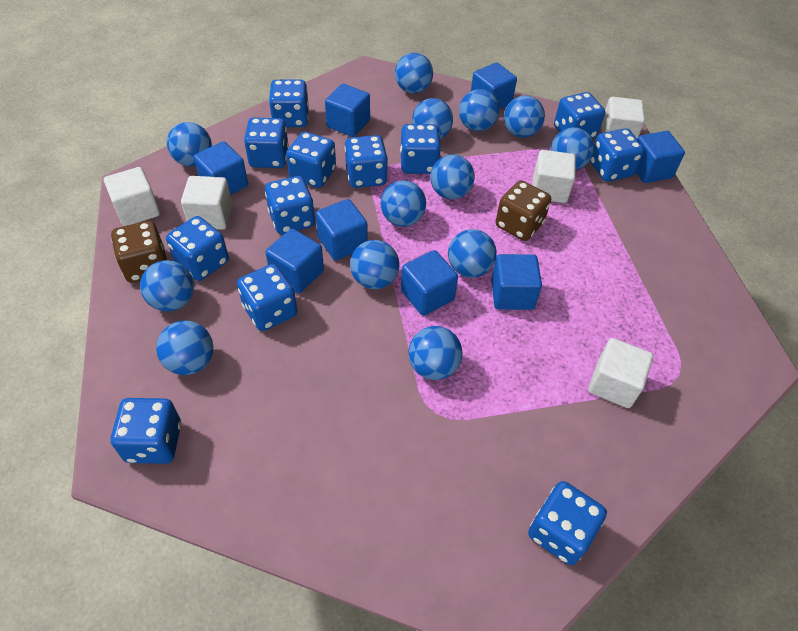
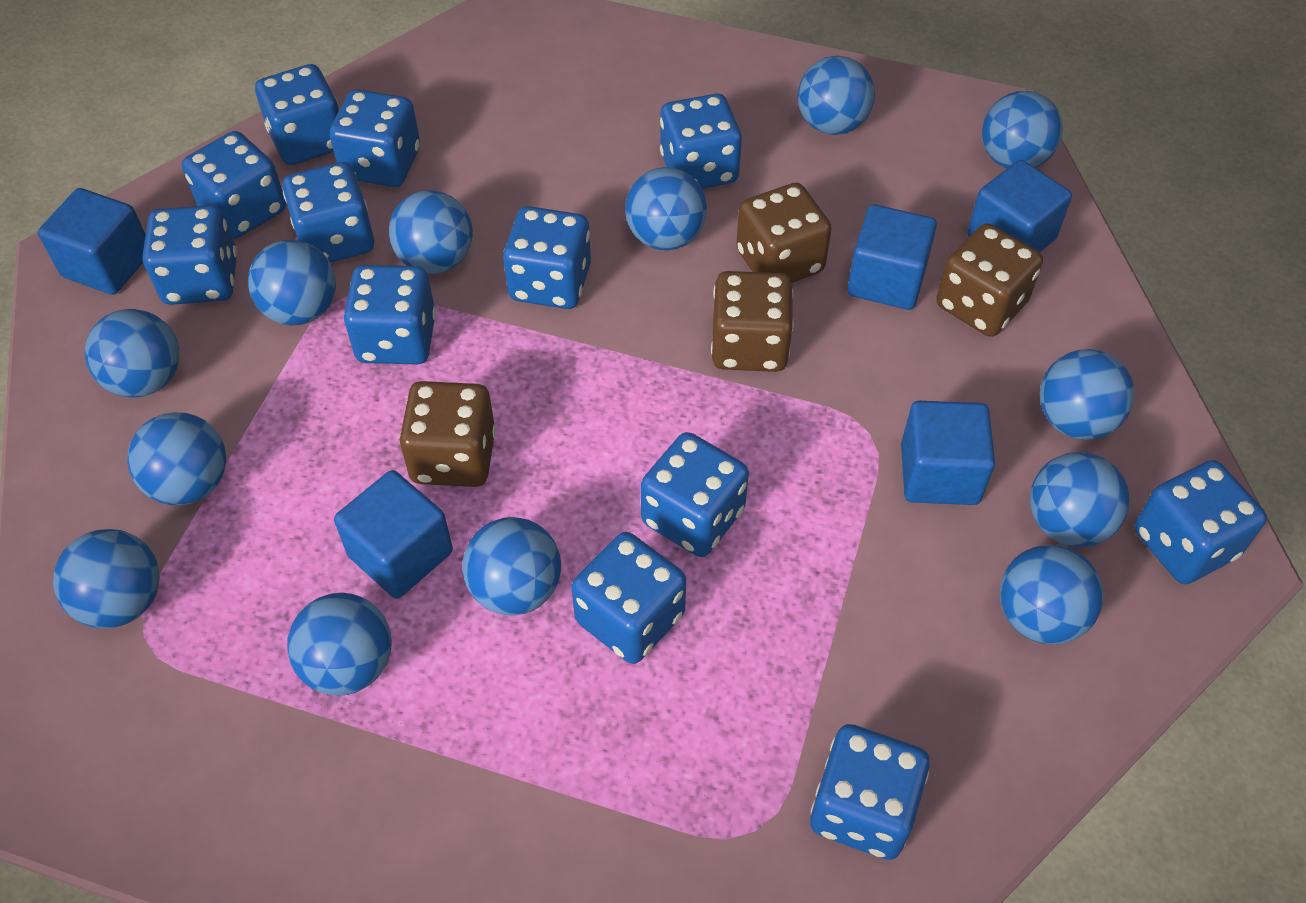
blue cube: [193,141,248,195] [266,228,324,294] [315,199,368,261] [325,84,370,137] [401,250,458,316] [471,63,517,110] [491,254,542,310] [636,131,685,183] = 8 -> [38,188,146,295] [334,470,453,599] [847,205,937,310] [901,401,995,505] [968,160,1072,252] = 5
brown dice: [111,221,167,283] [495,180,551,241] = 2 -> [399,381,496,487] [711,271,794,372] [736,183,831,283] [936,223,1043,337] = 4
white cube: [104,167,160,226] [181,176,232,230] [532,150,576,203] [588,338,653,408] [601,97,645,138] = 5 -> none = 0

